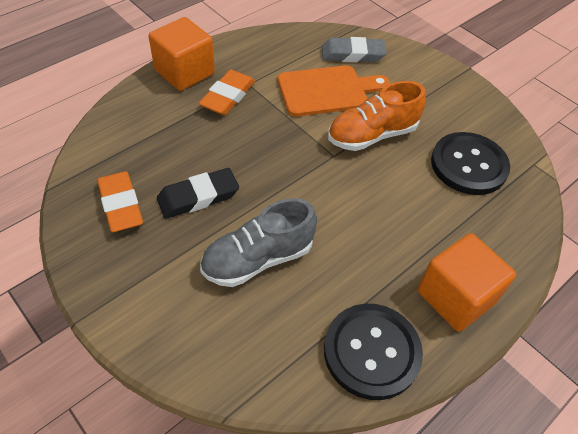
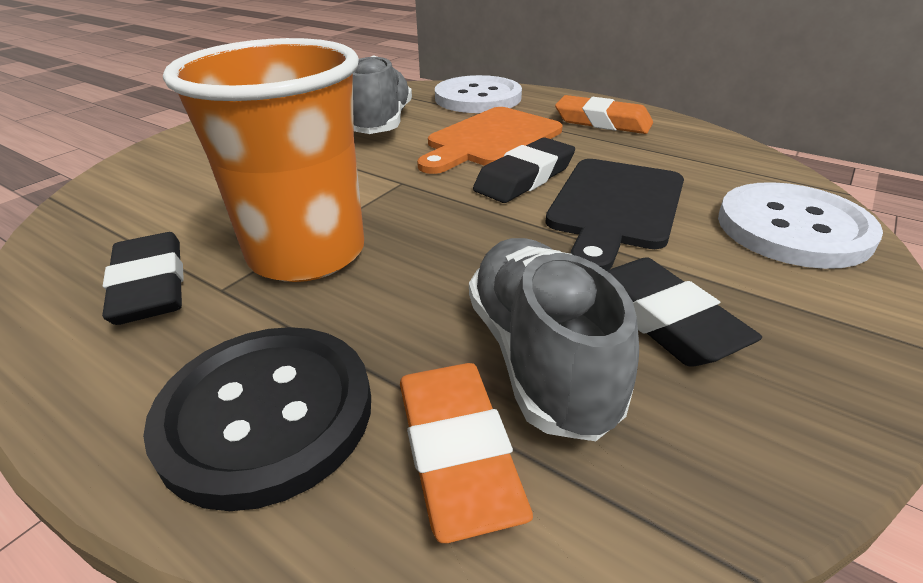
black button: [324,304,423,400] [431,132,510,195] = 2 -> [143,327,371,511] = 1
black cutting board: none = 0 -> [545,159,684,271] = 1
black eraser: [157,168,239,219] = 1 -> [102,232,184,325] [473,137,575,203] [607,257,762,367] = 3
grey eraser: [322,37,387,62] = 1 -> none = 0
grey shoe: [200,198,317,287] = 1 -> [353,55,412,134] [469,238,639,441] = 2
orange cube: [149,17,215,91] [418,233,516,331] = 2 -> none = 0
orange cup: none = 0 -> [163,38,364,282] = 1
orange shoe: [328,81,426,151] = 1 -> none = 0
white button: none = 0 -> [435,75,522,113] [718,182,883,269] = 2

